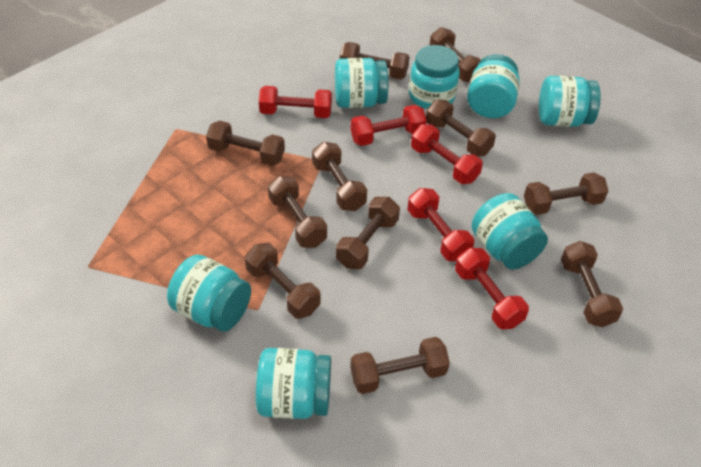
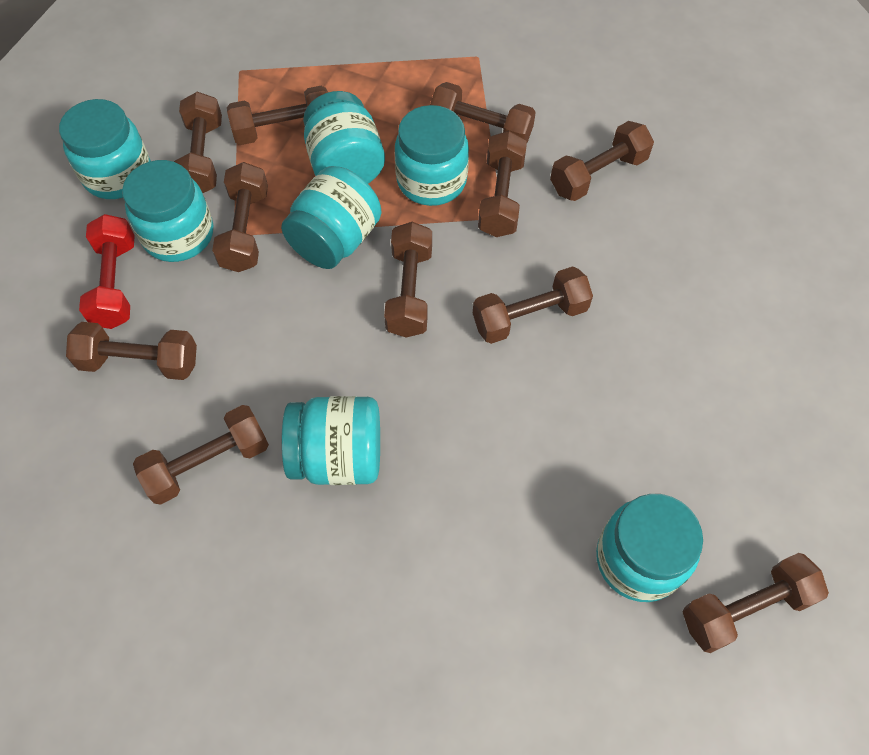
red dumbbell: [259,86,332,118] [350,105,427,146] [407,188,474,261] [411,124,483,184] [455,248,529,329] = 5 -> [79,214,135,329] = 1

